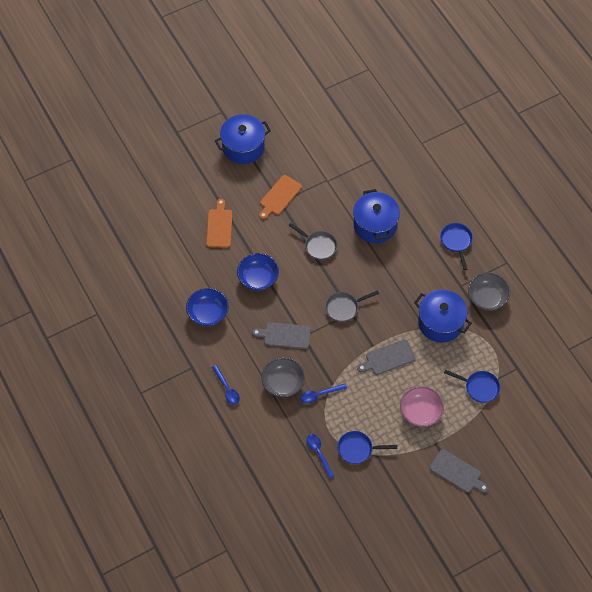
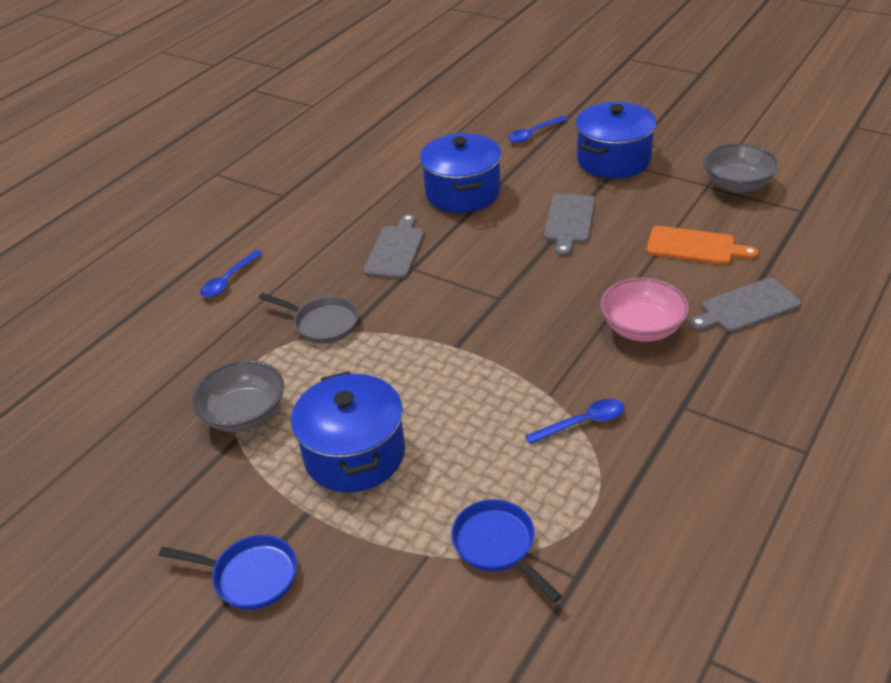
blue bowl: [186,288,229,326] [237,253,279,291] = 2 -> none = 0
blue pan: [337,431,397,464] [440,223,473,270] [444,369,500,403] = 3 -> [159,535,297,610] [451,499,562,603] = 2
grey pan: [288,223,337,260] [325,290,379,322] = 2 -> [259,293,359,343] = 1
orange cutting board: [206,199,232,248] [259,175,302,220] = 2 -> [646,226,759,265] = 1

